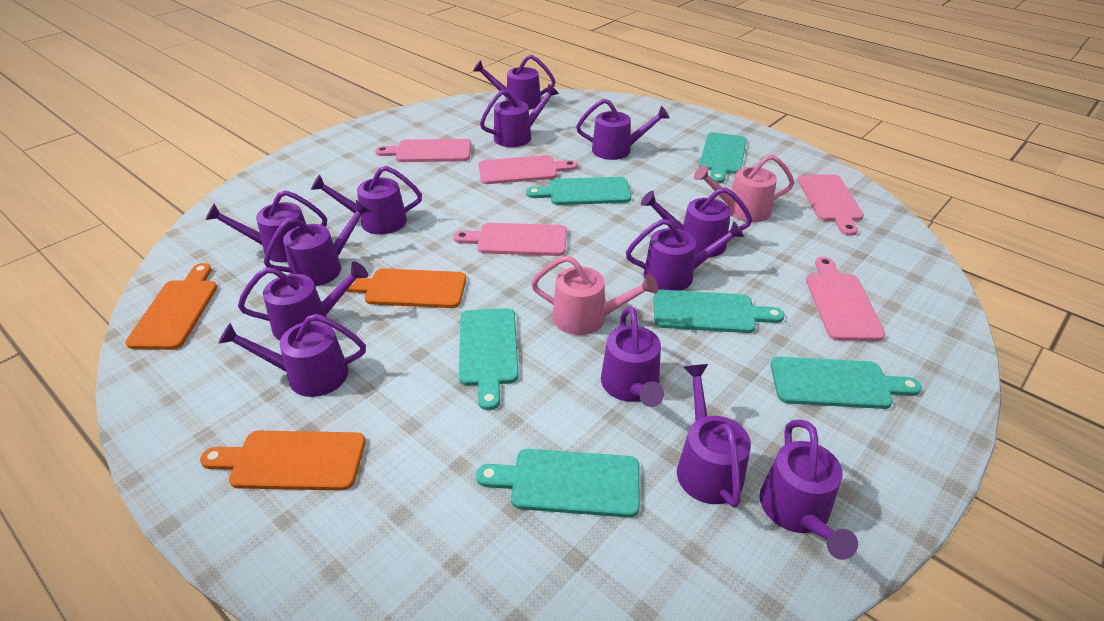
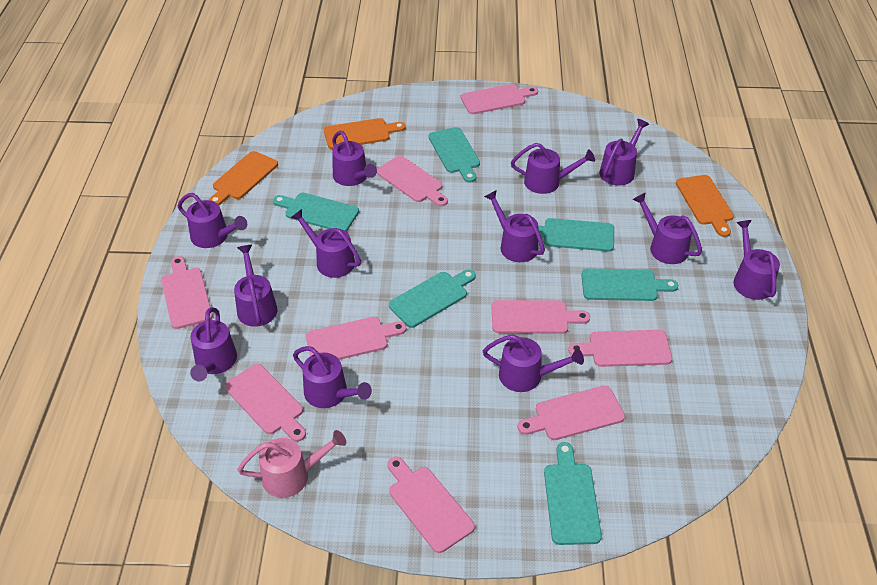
pink cutting board: [375,139,471,162] [453,223,567,256] [478,155,577,184] [798,174,864,236] [806,257,885,341] = 5 -> [161,256,213,329] [225,364,306,442] [306,317,406,360] [377,156,448,206] [388,457,475,553] [461,84,538,114] [492,300,590,334] [518,386,625,440] [568,330,672,367] = 9
pink watering can: [531,256,658,335] [694,155,794,222] = 2 -> [237,430,346,498] = 1
purple watering can: [206,190,327,262] [218,314,366,397] [238,262,368,341] [263,200,372,286] [311,166,422,235] [473,55,555,110] [480,84,559,147] [576,99,670,160] [601,307,664,407] [626,219,745,291] [641,187,752,257] [677,364,751,508] [760,420,858,560] = 13 -> [177,193,247,248] [190,307,237,382] [234,245,277,327] [290,209,361,278] [293,346,372,408] [332,131,377,186] [483,335,584,392] [484,190,545,262] [511,143,595,194] [599,119,649,185] [633,193,702,264] [734,220,780,300] = 12

